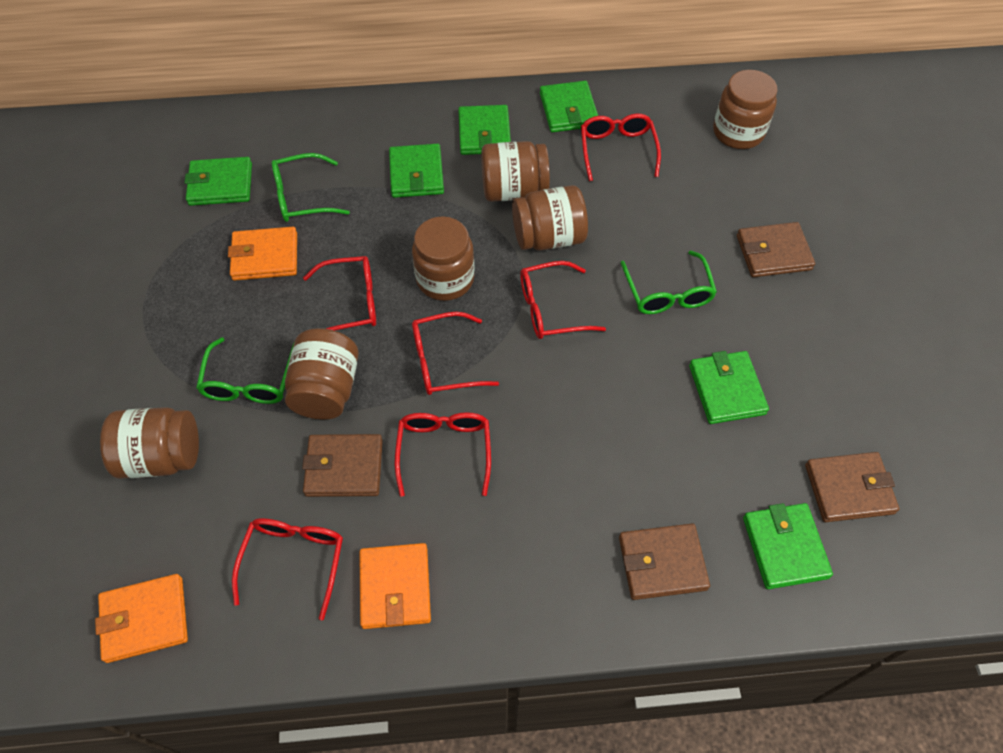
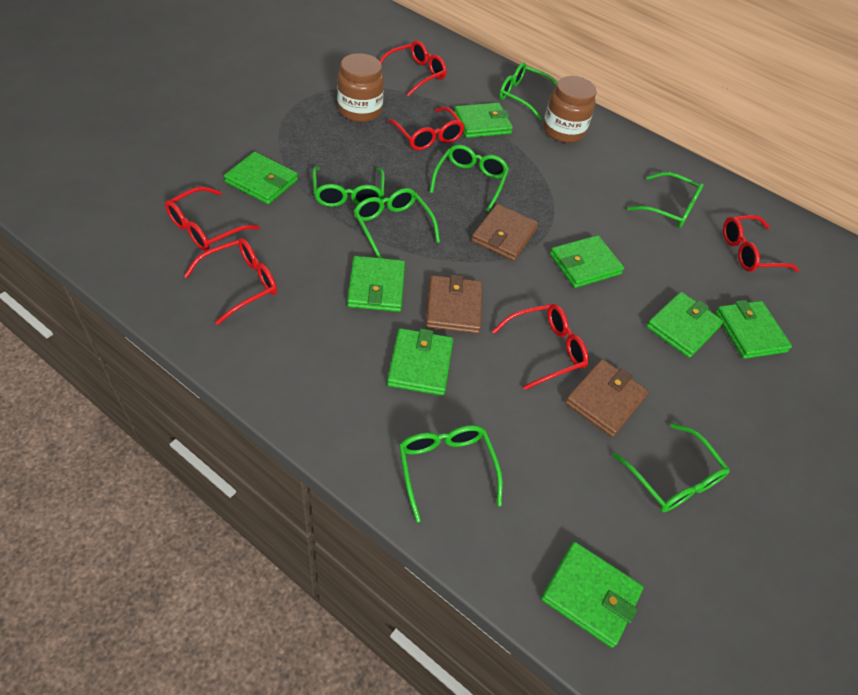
brown jar: [100,407,199,479] [285,328,359,420] [412,216,475,301] [481,141,550,202] [512,185,588,250] [713,70,778,149] = 6 -> [337,53,384,122] [543,76,597,143] = 2
brown wallet: [302,434,383,497] [619,523,710,600] [737,222,815,277] [805,452,899,522] = 4 -> [426,274,482,334] [471,204,539,261] [565,359,649,437] = 3
green glasses: [196,337,294,404] [272,153,350,222] [621,251,717,314] = 3 -> [312,167,385,207] [354,188,440,258] [399,425,503,522] [430,145,509,212] [499,63,557,121] [612,423,730,512] [627,172,704,228] = 7
green wallet: [185,157,252,206] [389,144,444,198] [458,105,511,155] [540,81,598,132] [689,351,769,424] [743,503,833,589] = 6 -> [224,152,298,204] [347,256,405,312] [387,328,453,396] [454,103,513,138] [541,542,643,648] [550,235,624,288] [646,292,723,358] [715,300,792,359] = 8
orange wallet: [95,574,188,663] [228,227,297,281] [359,543,431,629] = 3 -> none = 0

